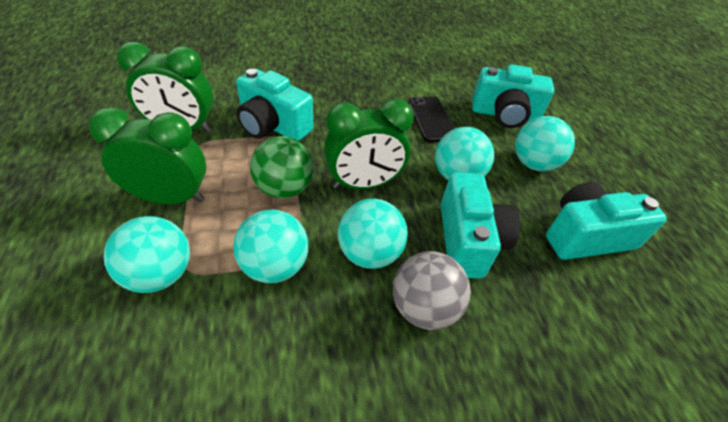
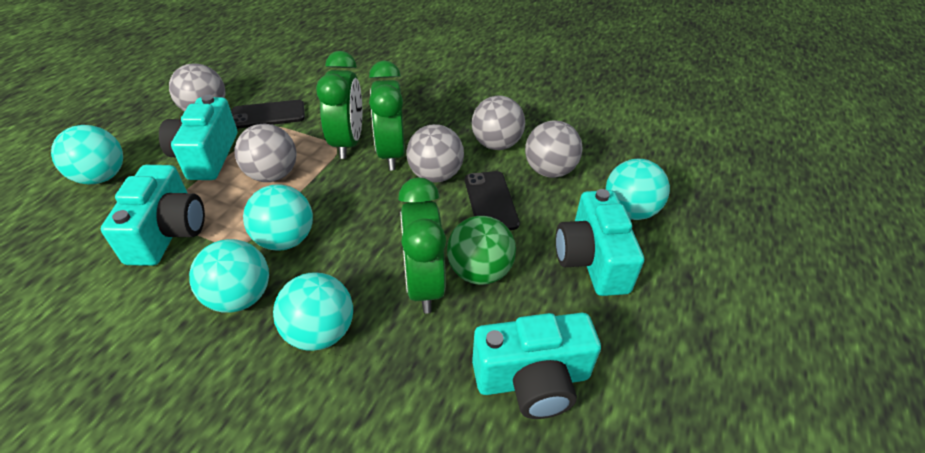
black phone: [408,96,455,142] = 1 -> [231,100,305,129] [465,171,520,230] = 2
grey ball: [393,251,471,330] = 1 -> [169,63,226,112] [235,124,297,182] [407,124,464,182] [472,96,525,150] [525,120,583,178] = 5

